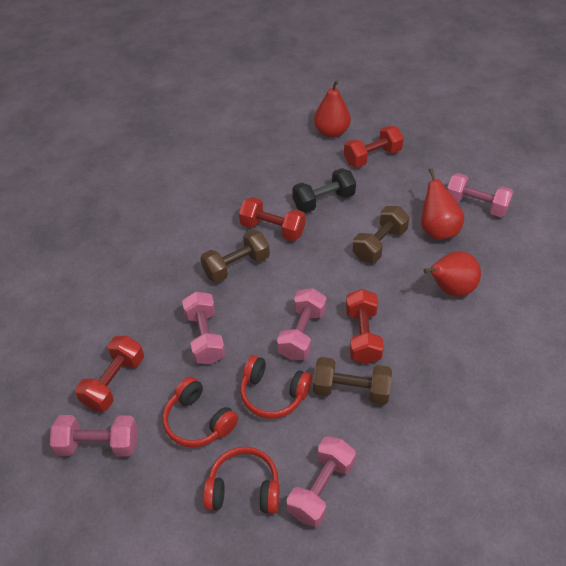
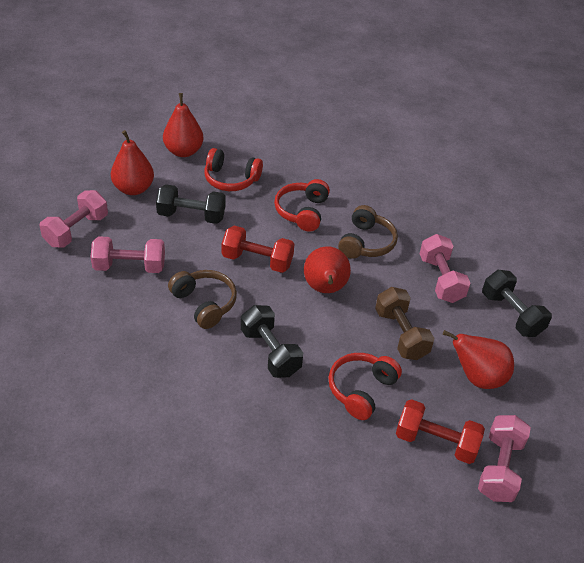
black dumbbell: [292,168,356,213] = 1 -> [156,184,226,224] [241,305,303,378] [482,270,552,337] = 3
brown dumbbell: [201,230,270,283] [313,357,392,405] [353,206,409,263] = 3 -> [375,287,434,360] = 1
brown headphones: none = 0 -> [168,270,237,329] [338,205,398,259] = 2
pink dumbbell: [50,415,138,456] [182,291,225,364] [277,288,326,360] [287,436,356,527] [447,173,514,217] = 5 -> [39,190,108,248] [91,236,165,273] [420,234,471,303] [478,415,531,502] = 4
red dumbbell: [75,336,144,412] [239,197,305,241] [344,126,404,167] [346,289,384,364] = 4 -> [222,226,294,273] [396,399,485,464] = 2
red pear: [314,80,351,138] [421,168,465,240] [423,251,481,297] = 3 -> [111,130,154,195] [163,93,204,157] [304,246,351,293] [443,330,514,389] = 4

